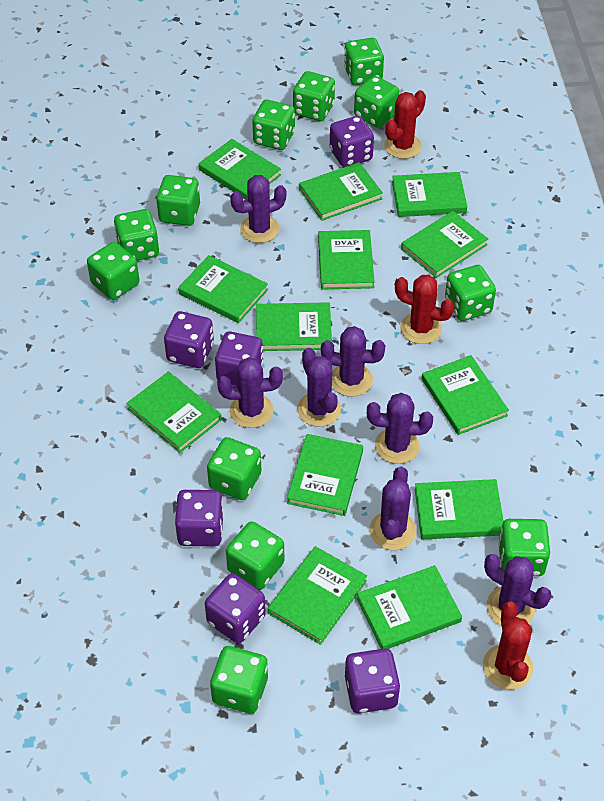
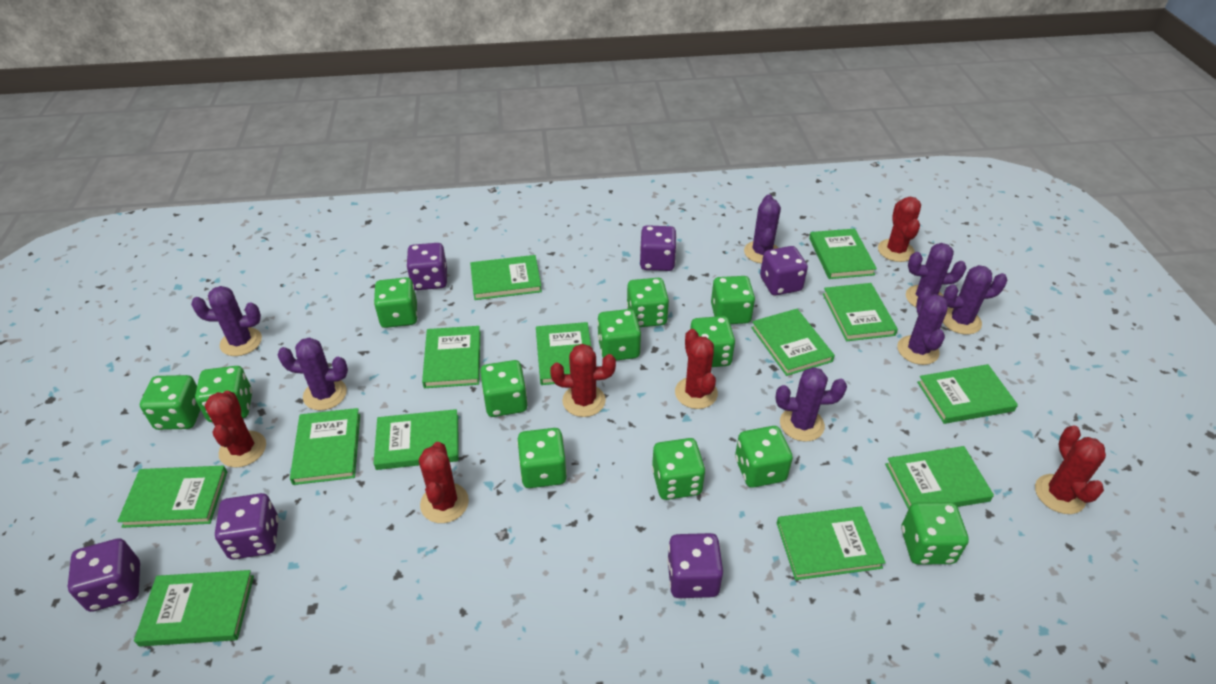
red cactus: [384,90,426,159] [395,275,455,344] [483,602,533,689] = 3 -> [205,390,266,468] [419,442,469,523] [550,344,616,417] [675,329,718,409] [878,197,921,262] [1035,426,1106,514] = 6

